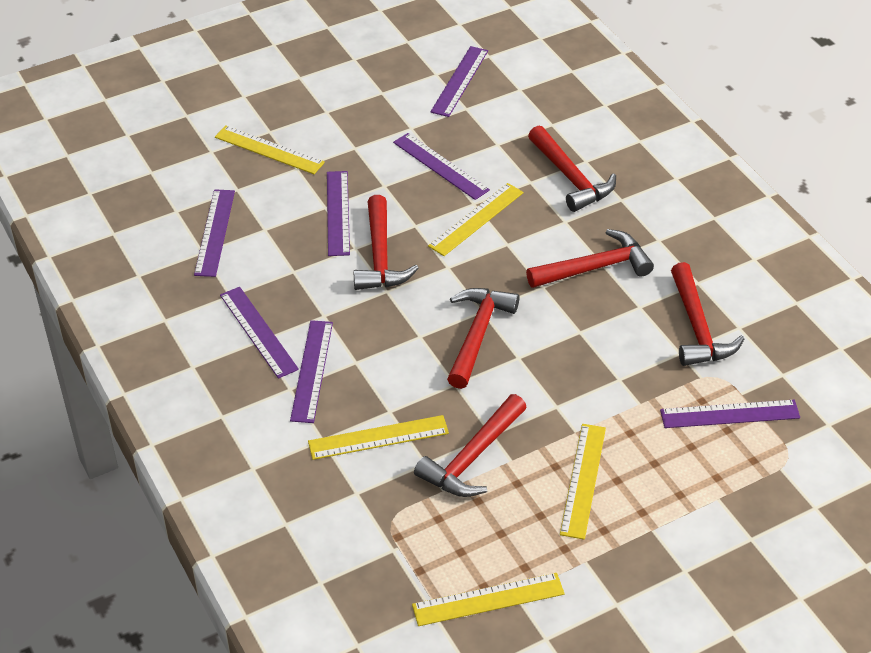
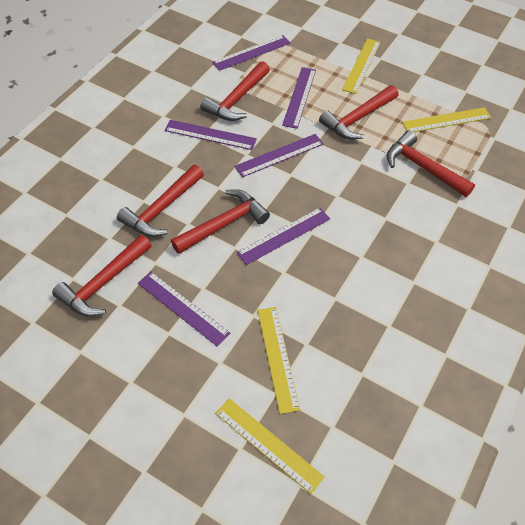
purple ruler: [194,189,235,277] [220,287,299,379] [290,320,333,423] [327,171,350,256] [393,133,490,200] [430,46,488,117] [660,400,800,428] = 7 -> [138,271,230,347] [165,120,257,150] [212,35,290,71] [234,134,324,177] [237,208,330,265] [282,67,316,129] = 6
yellow ruler: [215,125,325,174] [308,415,449,460] [412,573,565,626] [428,183,524,256] [560,424,606,540] = 5 -> [215,398,325,494] [257,307,300,414] [342,39,381,94] [402,107,491,132] = 4

